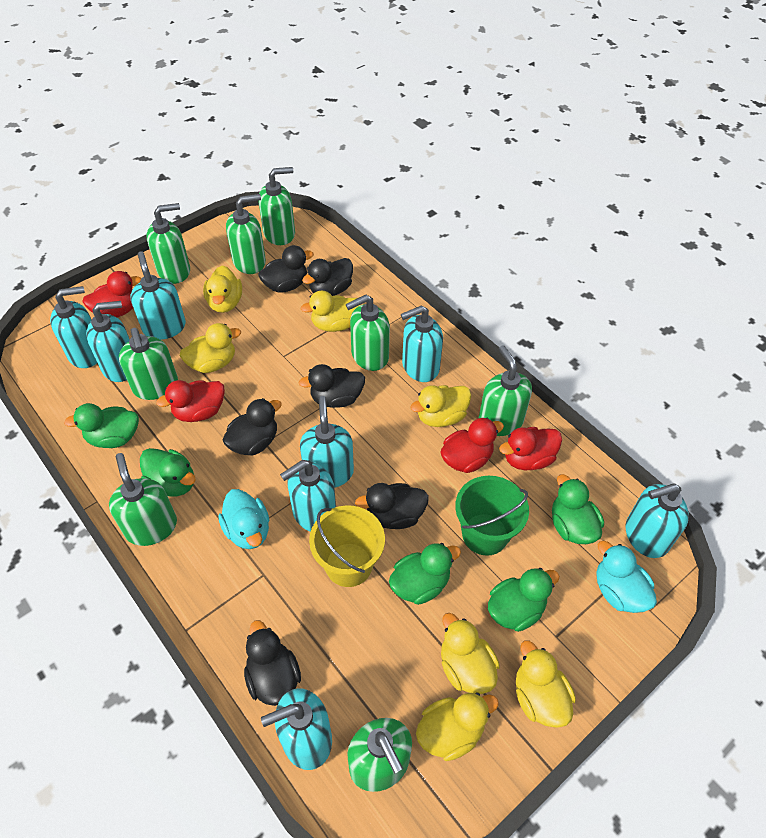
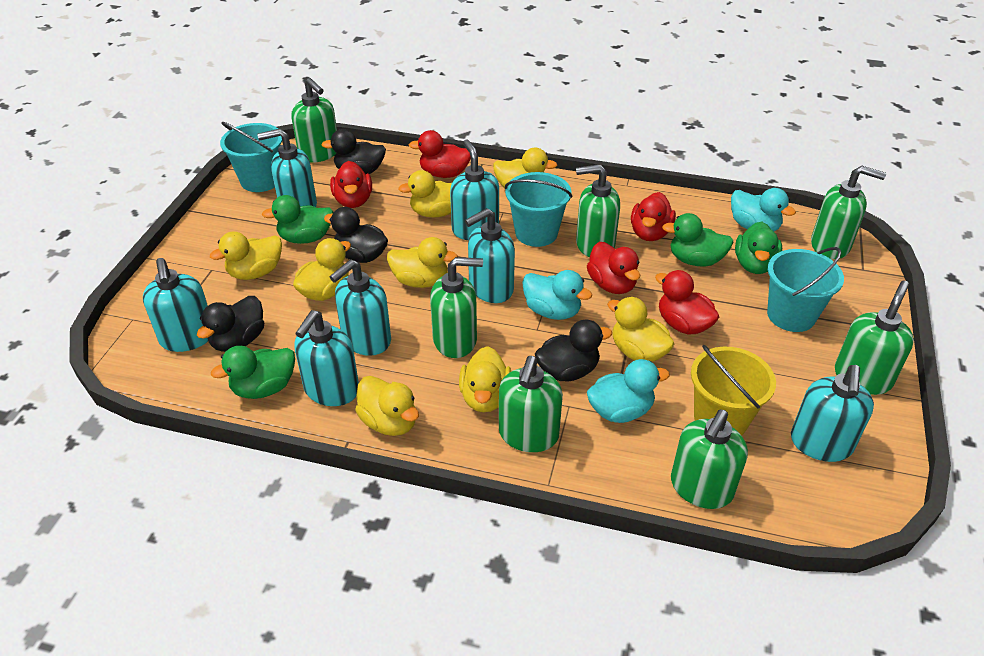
black duck: [223,398,282,456] [244,620,301,706] [258,245,314,293] [299,364,365,408] [302,258,353,296] [355,483,429,529] = 6 -> [197,296,264,352] [321,129,386,174] [324,207,388,263] [535,319,612,382] = 4
green bucket: [455,476,529,556] = 1 -> none = 0
green duck: [64,403,139,448] [140,448,196,496] [389,543,461,605] [488,568,560,632] [552,474,604,544] = 5 -> [211,346,295,399] [262,195,333,244] [662,213,734,267] [735,221,782,274] = 4
green soap dispenser: [109,453,177,546] [119,328,178,400] [147,203,190,284] [226,194,266,274] [258,167,295,245] [346,295,390,371] [347,718,412,792] [479,345,532,436] = 8 -> [291,78,337,163] [430,257,483,358] [499,356,563,452] [576,164,620,257] [671,409,748,509] [811,166,886,259] [835,281,914,395] = 7
red duck: [82,271,142,317] [156,380,225,422] [440,418,504,473] [499,427,562,470] = 4 -> [330,161,372,208] [409,130,471,178] [587,242,640,294] [631,192,676,241] [655,270,719,335] = 5
turquoise bucket: none = 0 -> [220,122,282,192] [505,172,572,247] [767,247,844,332] = 3
turquoise duck: [218,489,269,549] [596,540,657,613] = 2 -> [522,270,592,320] [587,359,670,423] [731,188,796,231] = 3
turquoise soap dispenser: [50,286,97,368] [86,301,130,382] [130,251,186,340] [261,688,332,770] [280,460,336,532] [300,396,354,488] [401,305,443,382] [626,483,689,558] = 8 -> [143,258,208,352] [257,129,317,207] [294,310,359,406] [330,259,391,356] [450,139,499,240] [465,208,515,303] [791,365,874,462] = 7
yellow duck: [180,323,241,373] [203,265,242,313] [301,291,362,332] [410,385,471,427] [416,692,499,761] [441,613,500,694] [516,640,576,728] = 7 -> [210,232,282,280] [293,238,351,301] [355,376,419,436] [387,237,458,288] [398,170,452,217] [459,346,511,412] [493,147,558,188] [607,297,674,362] = 8

